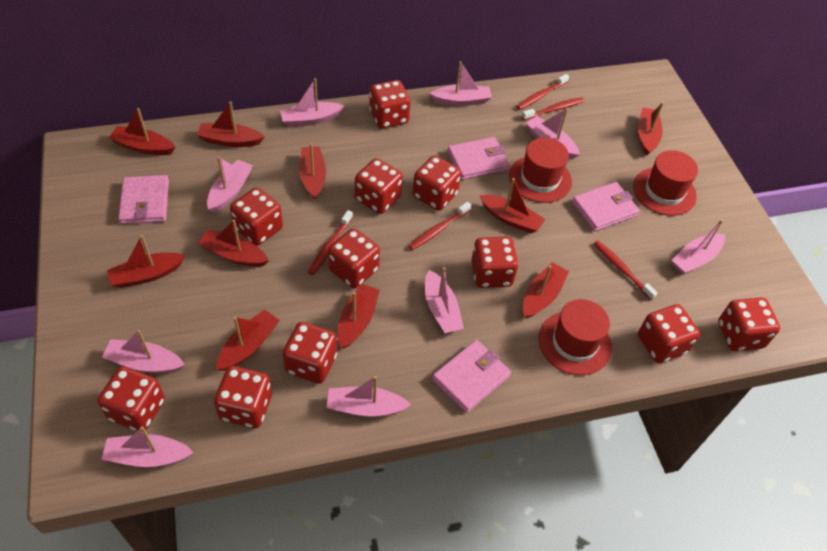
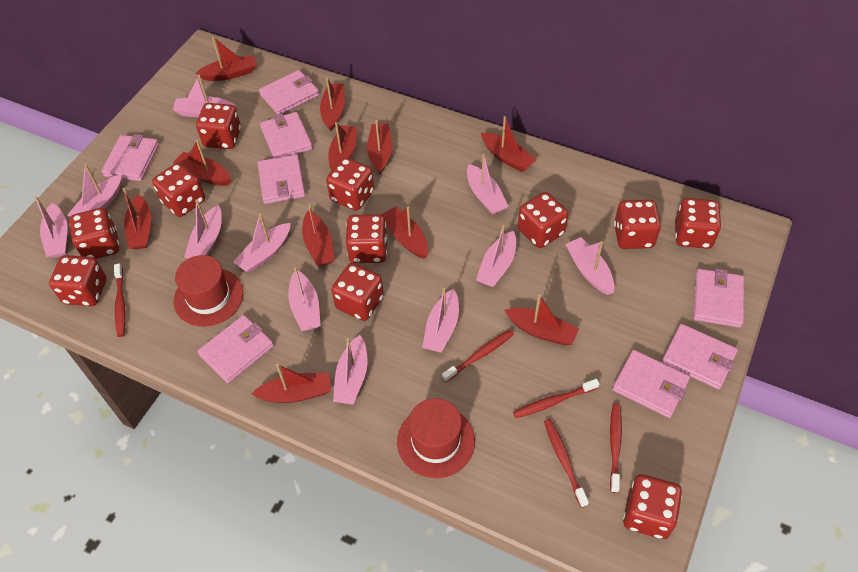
pink boat: [101,426,194,467] [102,330,185,373] [207,157,253,212] [280,78,344,127] [326,376,411,417] [425,267,464,333] [429,61,492,106] [526,108,580,159] [672,219,725,274] = 9 -> [35,196,68,258] [67,164,121,217] [173,75,236,118] [184,199,222,259] [233,213,291,272] [288,267,321,331] [333,335,368,405] [422,288,459,353] [467,154,509,215] [476,225,516,287] [565,237,614,295] = 11
pink wallet: [118,175,169,224] [432,340,511,413] [447,137,510,180] [572,182,640,231] = 4 -> [101,134,159,181] [197,315,274,383] [258,154,305,204] [259,70,319,115] [260,112,313,158] [612,350,690,418] [662,324,738,390] [693,269,744,328] = 8
red boat: [107,235,186,288] [109,108,175,155] [197,101,265,147] [198,220,269,267] [216,309,280,371] [299,143,326,200] [338,284,380,349] [480,178,545,233] [523,262,569,318] [638,102,664,156] = 10 -> [123,188,151,250] [173,140,231,186] [196,37,256,81] [252,364,331,403] [302,204,335,266] [320,78,345,131] [328,122,357,170] [367,120,392,174] [381,207,428,259] [481,116,536,172] [504,295,579,345] = 11
red hat: [509,138,572,203] [539,299,612,375] [633,150,698,216] = 3 -> [174,255,243,327] [397,398,475,478] = 2

